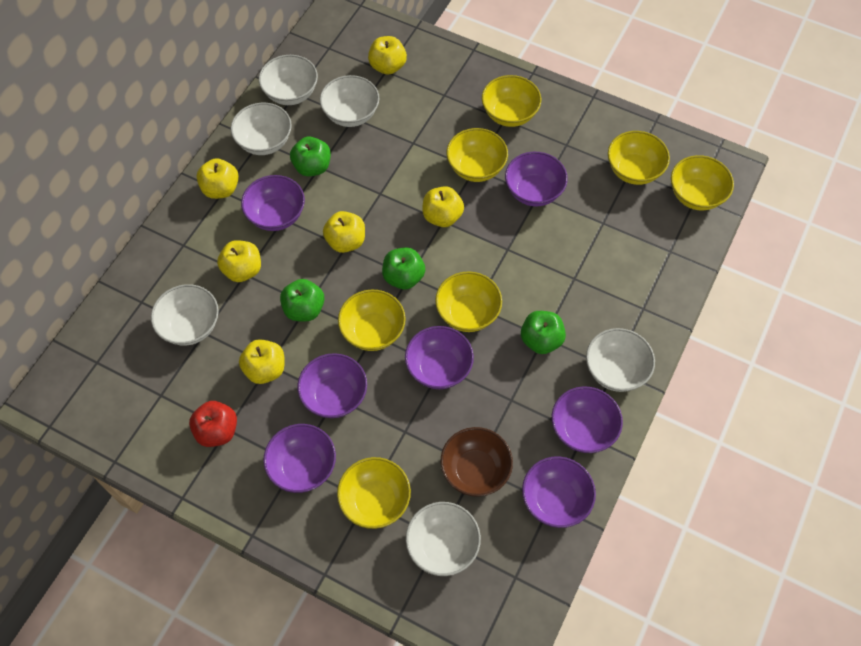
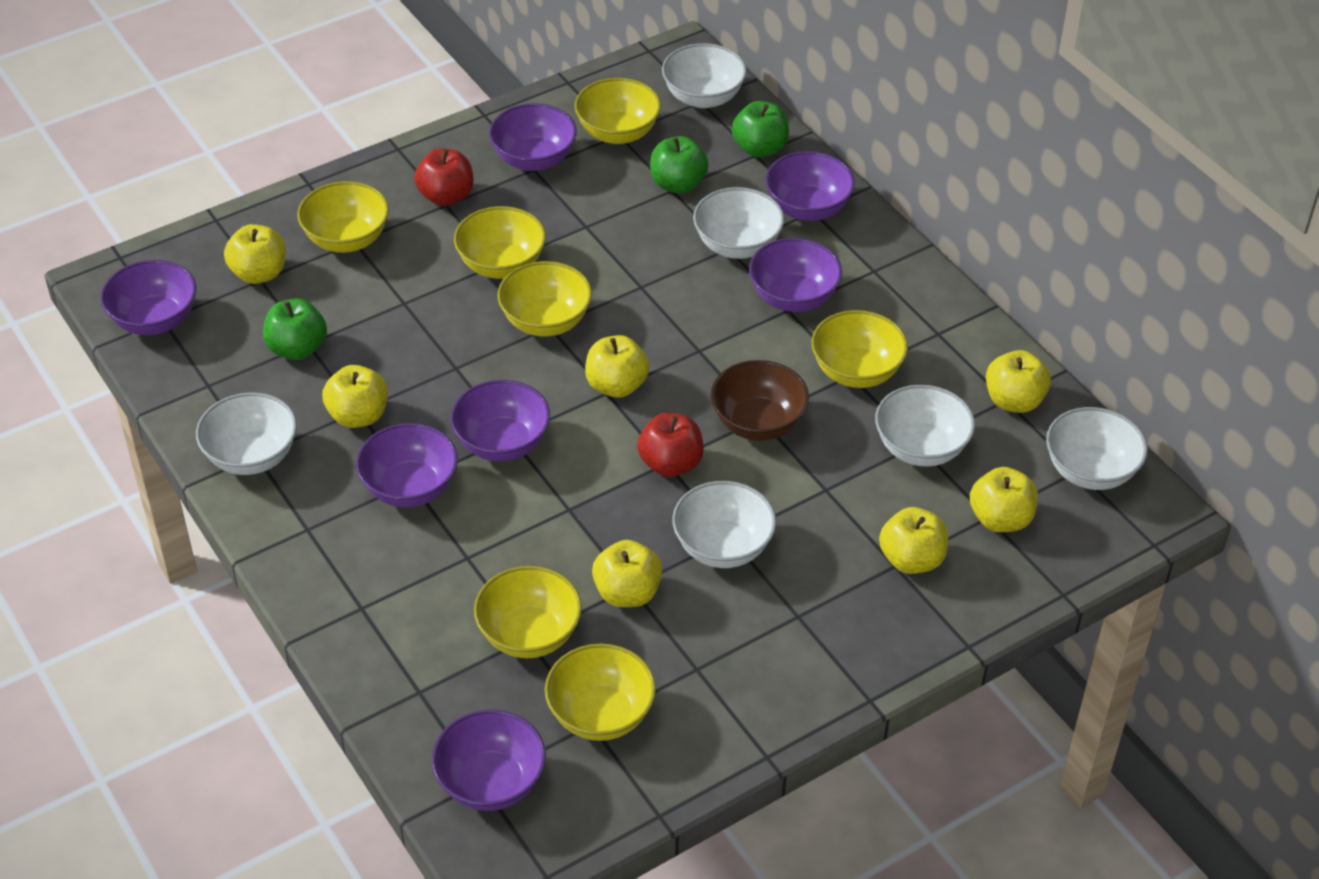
green apple: [280,279,325,321] [290,137,331,176] [382,247,425,290] [521,311,566,354] = 4 -> [263,298,327,360] [650,136,709,194] [732,101,789,158] = 3
red apple: [189,401,237,447] = 1 -> [414,148,474,206] [637,413,704,477] = 2
yellow apple: [196,158,239,199] [217,240,261,282] [239,339,284,384] [323,211,365,253] [368,36,407,75] [422,186,464,227] = 6 -> [224,224,286,284] [322,365,388,428] [585,335,649,398] [592,540,662,607] [879,507,948,574] [970,467,1038,532] [986,350,1051,413] = 7

